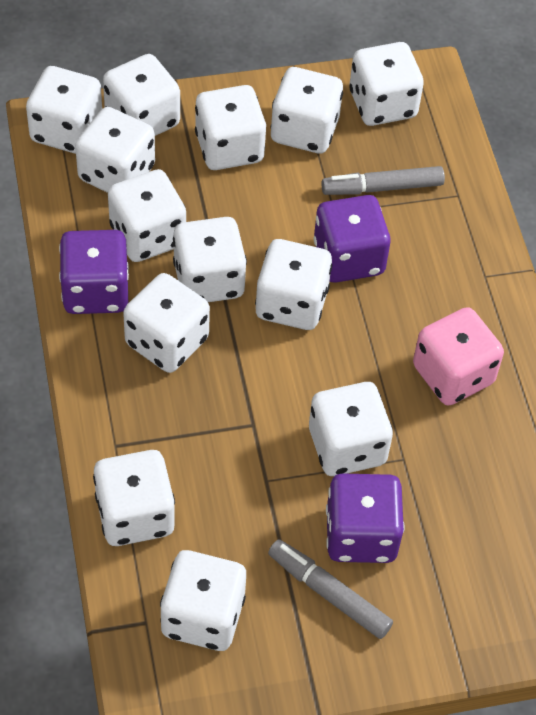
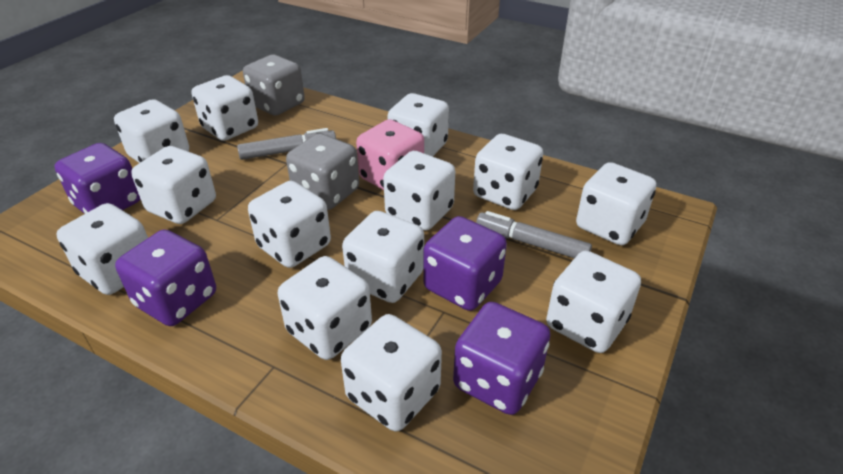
grey dice: none = 0 -> [243,54,305,116] [286,133,359,210] = 2
purple dice: [59,230,129,314] [314,195,391,283] [326,473,404,563] = 3 -> [54,143,141,214] [115,229,216,326] [423,216,507,311] [453,302,551,415] = 4

